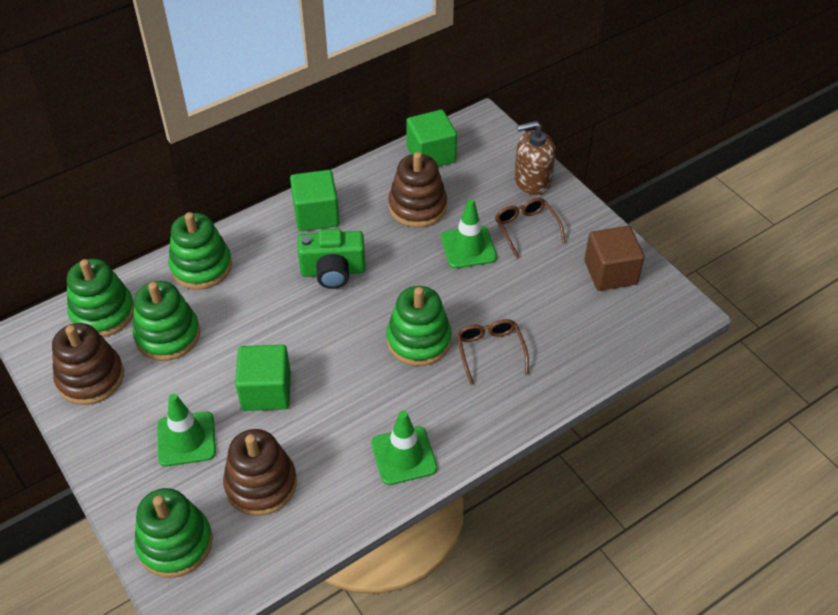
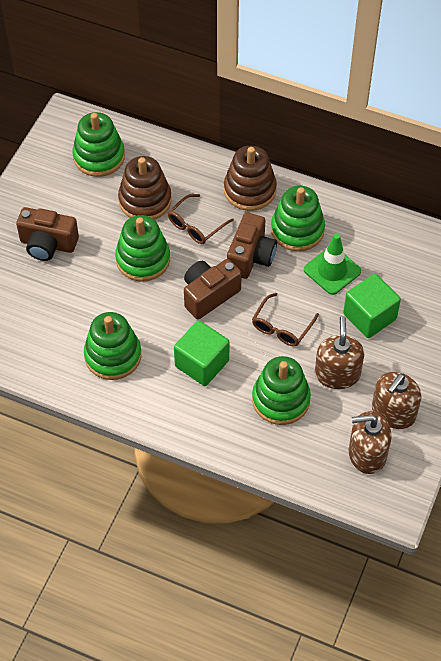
brown camera: none = 0 -> [16,207,79,261] [184,259,242,319] [227,212,277,279] = 3
brown cube: [584,226,644,291] = 1 -> none = 0
brown soap dispenser: [514,121,556,195] = 1 -> [315,316,364,389] [349,411,391,474] [372,372,422,429] = 3
brown stacking toy: [52,323,124,405] [223,429,297,516] [388,152,447,228] = 3 -> [118,156,172,220] [224,146,277,211] = 2
green camera: [298,229,366,289] = 1 -> none = 0
green cube: [235,345,291,411] [290,170,340,231] [406,110,457,167] = 3 -> [174,320,229,386] [343,274,401,338] = 2
green traffic cone: [157,394,216,467] [371,411,437,485] [441,199,497,269] = 3 -> [304,233,361,295] = 1

